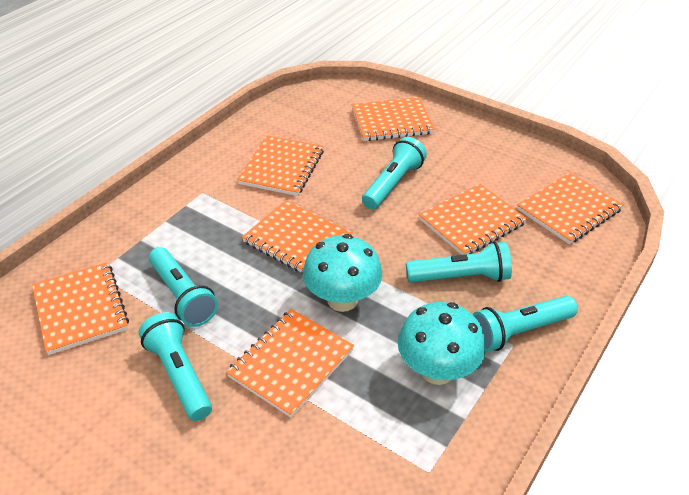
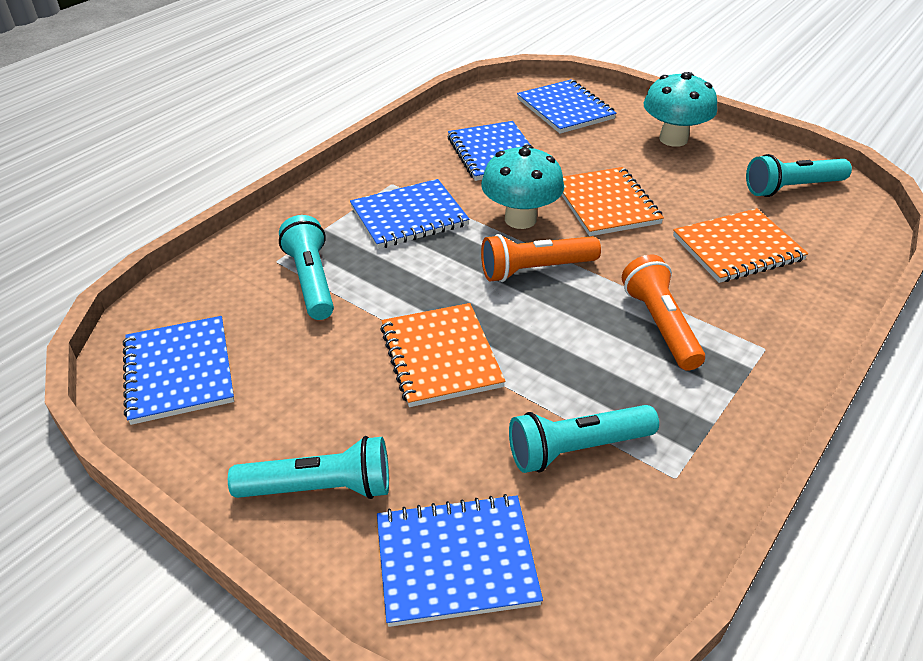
blue notebook: none = 0 -> [123,316,234,425] [350,179,469,249] [377,494,543,627] [448,121,530,181] [517,80,617,134] = 5
orange flashlight: none = 0 -> [481,234,601,282] [622,254,705,371] = 2
orange notebook: [32,262,129,355] [226,309,354,418] [237,135,324,196] [242,200,353,275] [352,97,435,141] [419,184,527,255] [517,173,623,244] = 7 -> [380,303,506,407] [562,167,664,236] [673,208,808,283] = 3
turquoise flashlight: [139,312,212,421] [149,247,218,327] [362,137,427,209] [406,241,512,283] [473,296,578,352] = 5 -> [228,436,389,499] [279,215,334,320] [509,405,659,473] [746,154,852,197] = 4

